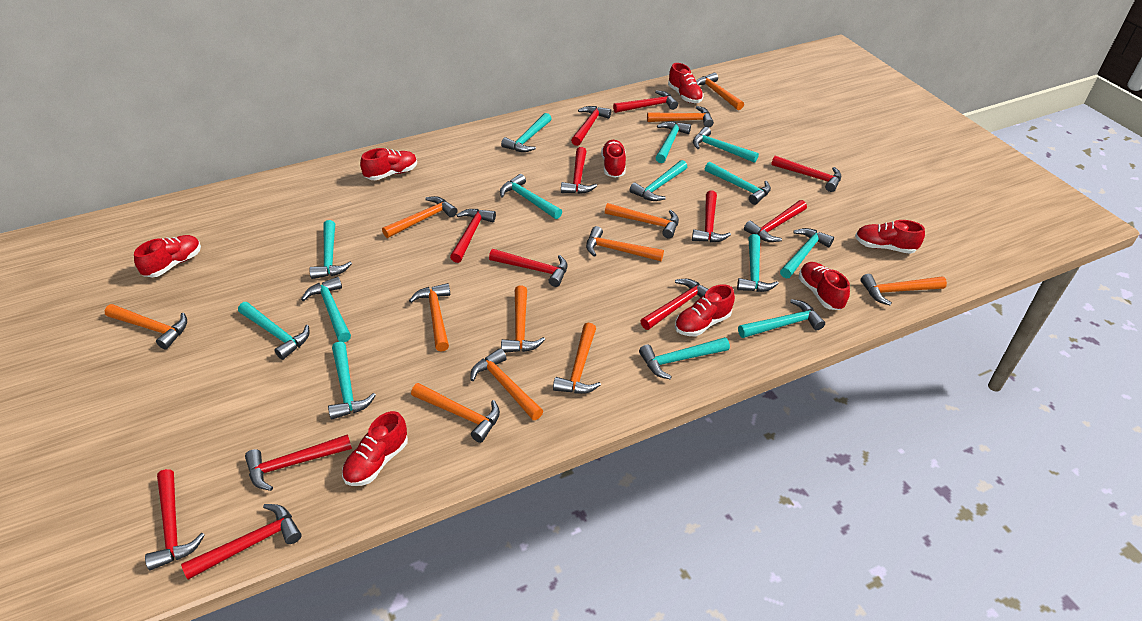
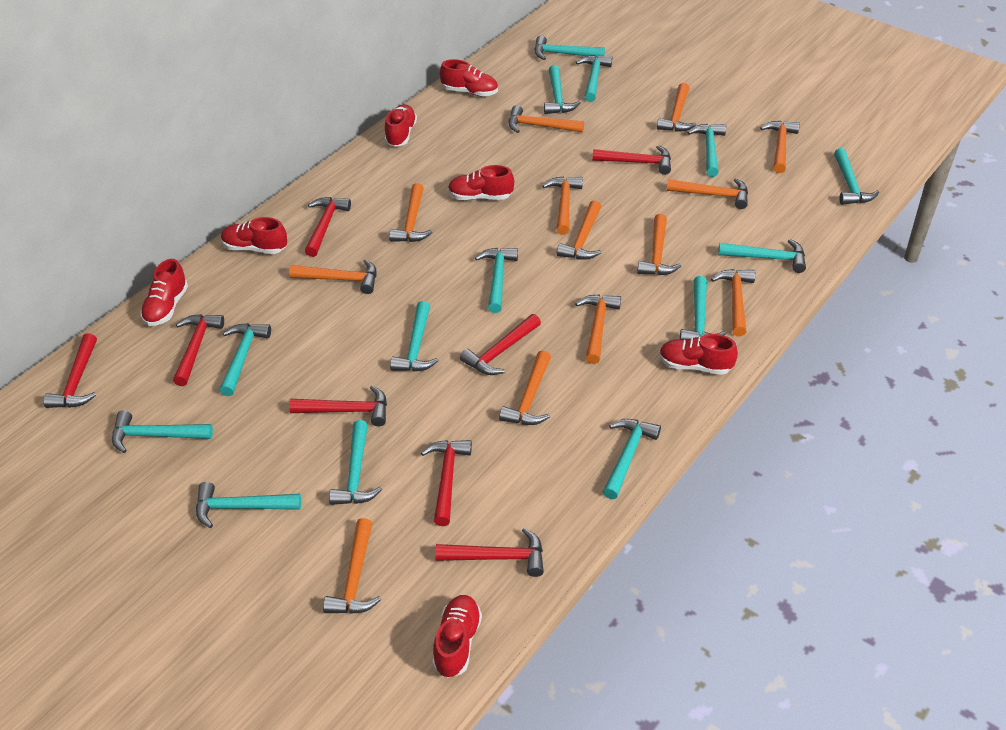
orange hammer: [105,304,187,349] [382,196,457,238] [409,283,450,352] [411,383,500,443] [470,348,543,420] [501,286,545,353] [553,323,601,394] [586,226,664,261] [605,203,679,238] [647,106,714,128] [696,73,744,110] [861,274,947,305] = 12 -> [289,259,377,294] [323,518,381,614] [389,183,433,242] [499,351,551,425] [509,105,584,133] [542,176,583,235] [557,201,601,260] [575,294,621,364] [637,214,681,275] [657,83,696,132] [667,178,748,209] [711,269,755,337] [760,121,800,173] = 13
red hammer: [145,469,205,571] [181,504,302,580] [245,434,352,491] [450,209,496,263] [489,249,568,287] [561,147,597,194] [571,106,611,146] [613,90,678,113] [640,279,708,330] [692,190,731,242] [744,200,807,242] [771,156,841,192] = 12 -> [43,333,97,408] [173,314,224,386] [289,385,387,426] [305,197,351,257] [421,440,472,526] [435,528,544,577] [460,314,541,375] [592,145,671,175] = 8
red shoe: [134,235,201,278] [342,411,408,486] [360,148,417,180] [601,140,626,178] [668,63,704,103] [675,284,735,336] [799,262,850,310] [855,220,925,254] = 8 -> [140,259,188,326] [221,217,287,254] [384,104,417,147] [432,595,482,678] [440,59,498,96] [448,165,514,200] [659,334,738,375] = 7

